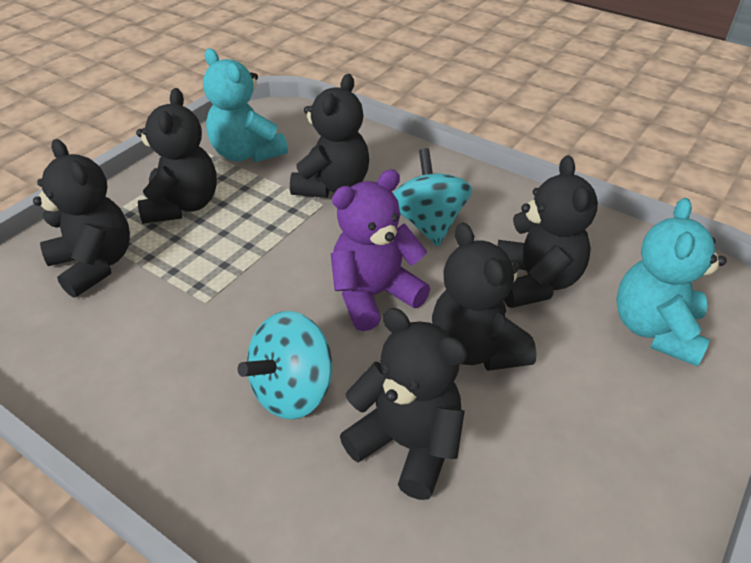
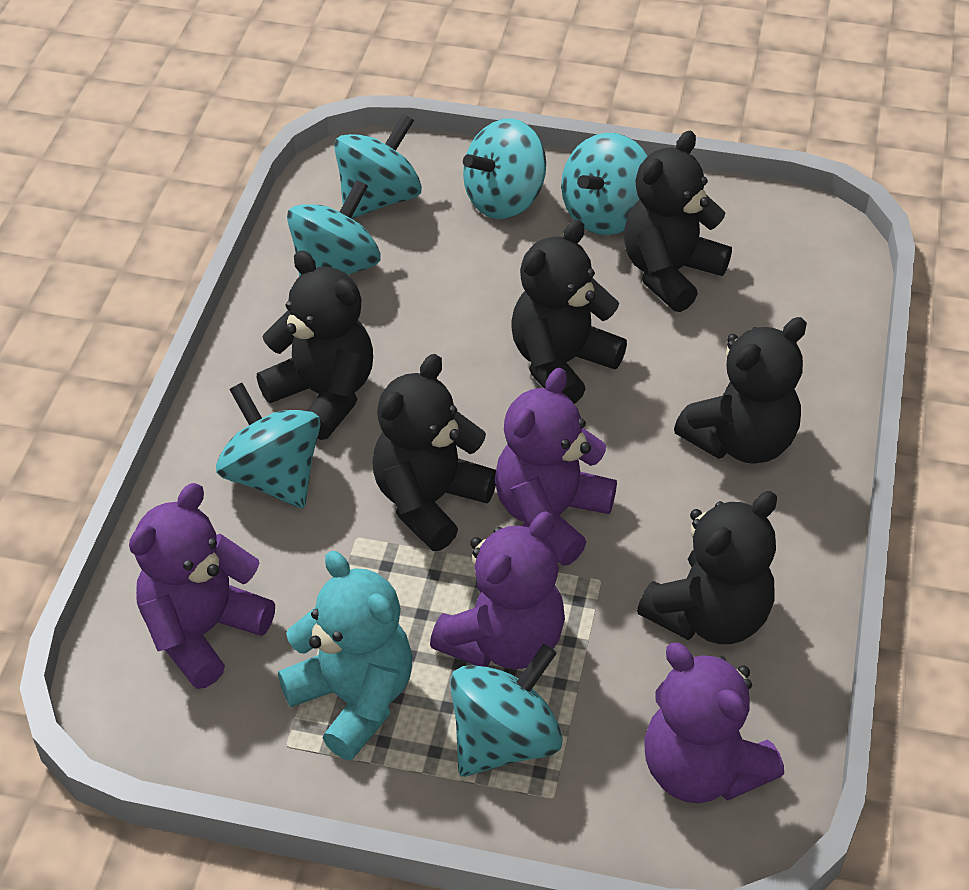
purple teddy bear: [331,169,430,331] = 1 -> [129,483,275,689] [430,511,565,669] [495,368,617,566] [644,642,784,803] = 4
turquoise spinning top: [238,311,332,420] [393,148,472,246] = 2 -> [216,383,321,508] [287,180,381,276] [334,114,422,219] [450,644,563,777] [463,118,546,219] [561,133,647,235] = 6
turquoise teddy bear: [203,48,288,162] [616,198,727,367] = 2 -> [278,551,413,760] = 1

